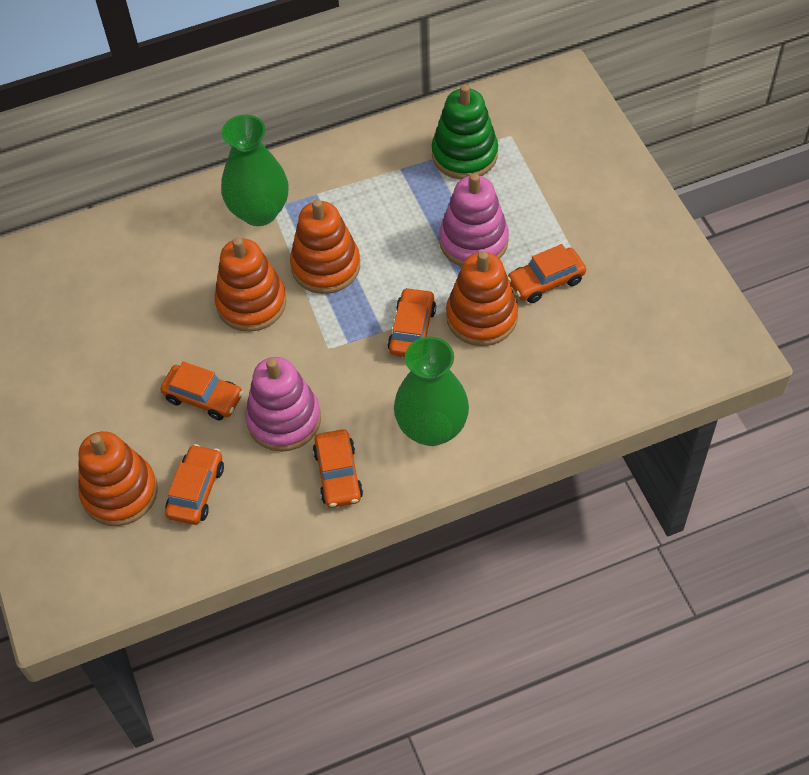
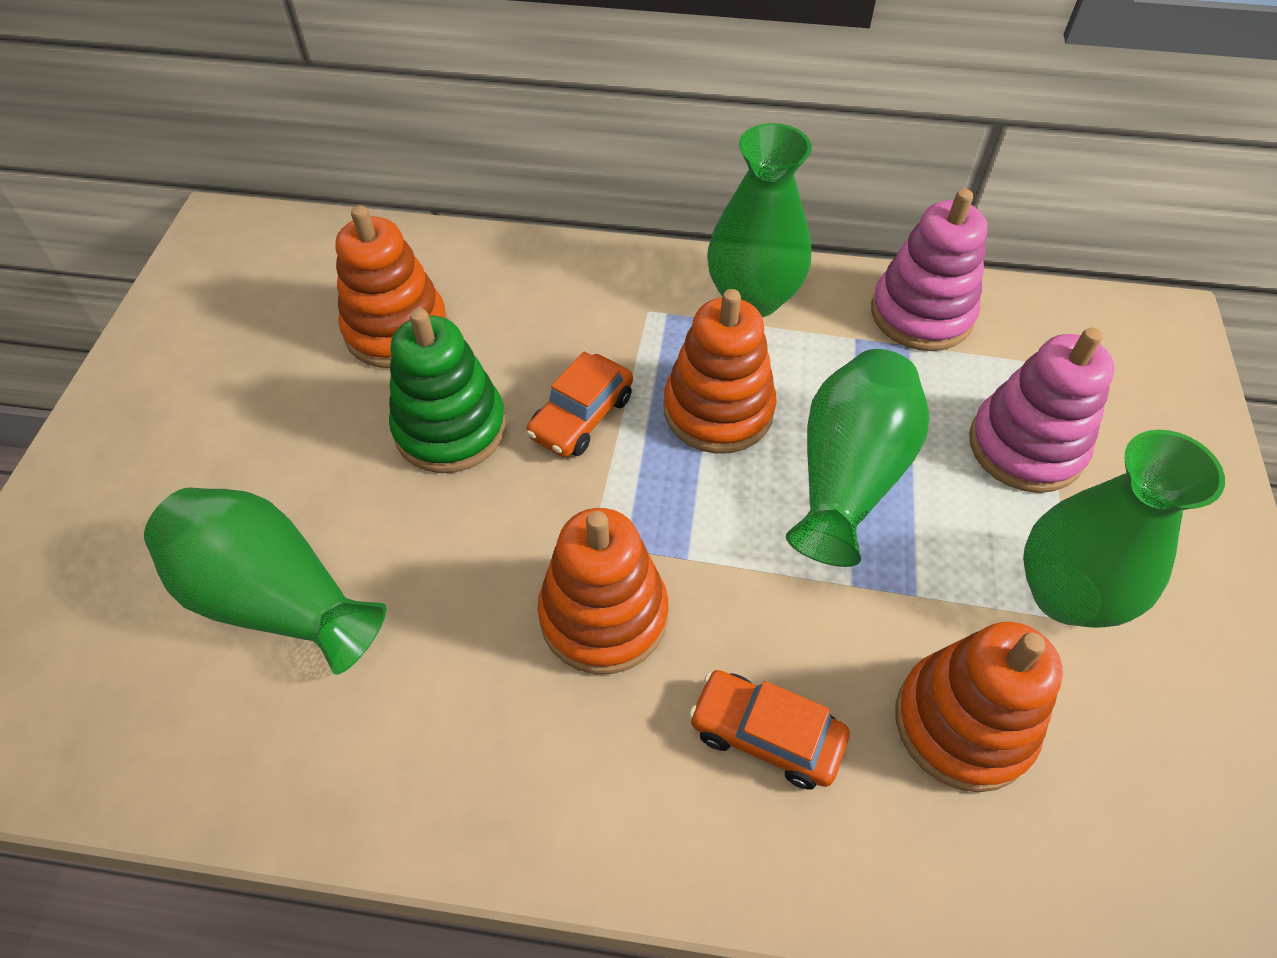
green vase: [221,114,289,226] [394,337,469,446] = 2 -> [144,488,386,675] [707,123,812,317] [786,349,929,567] [1023,430,1225,628] = 4
orange car: [160,362,243,420] [165,444,224,525] [313,429,363,508] [388,287,436,357] [508,244,586,303] = 5 -> [526,352,633,457] [689,670,850,789] = 2

